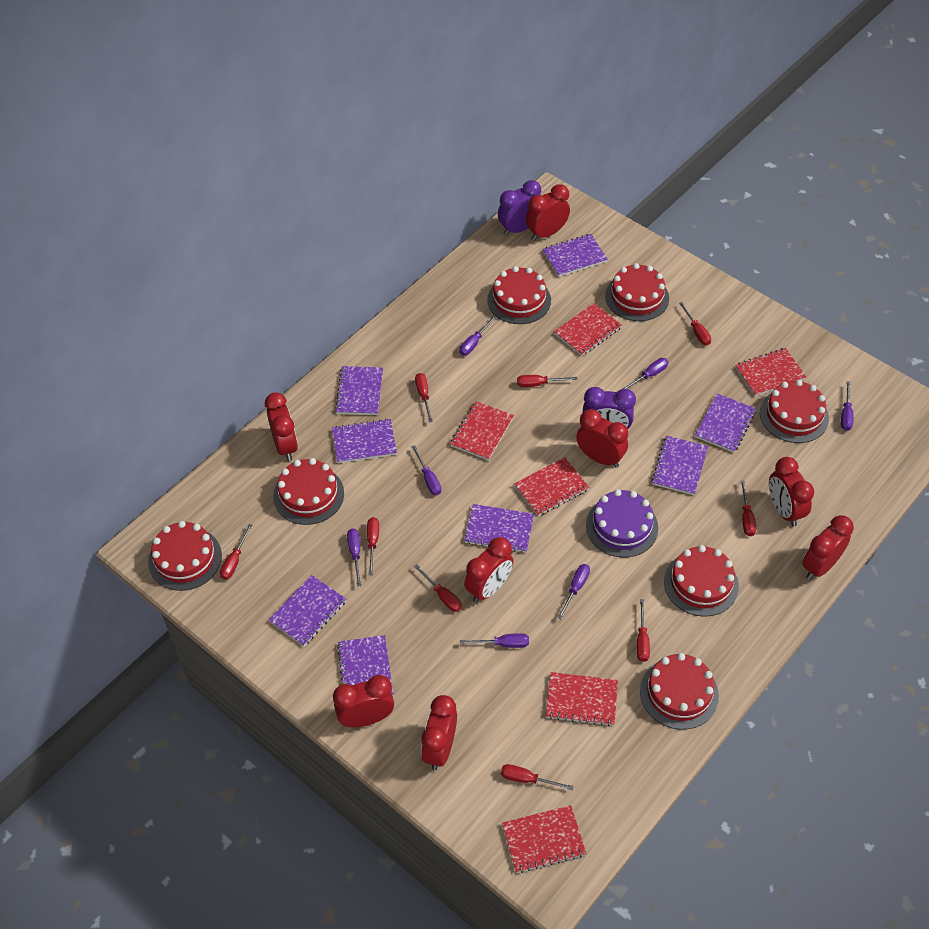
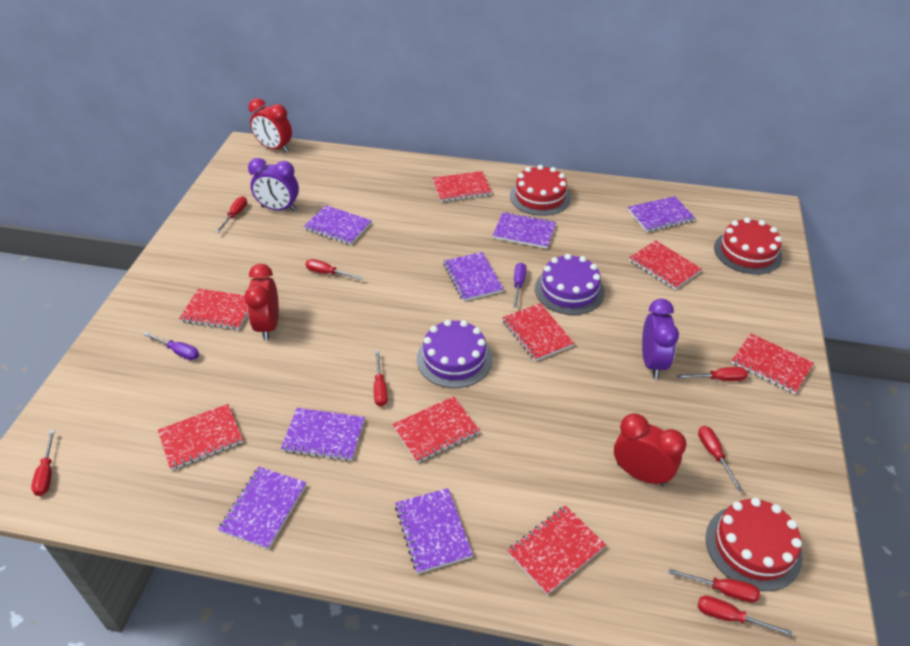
purple cake: [586,489,658,558] = 1 -> [417,319,493,388] [535,254,605,315] = 2
purple notebook: [269,575,346,646] [332,419,397,463] [335,366,383,415] [337,635,394,696] [464,504,534,553] [543,234,608,277] [652,436,708,495] [695,393,756,452] = 8 -> [218,467,306,549] [281,408,365,461] [304,205,372,245] [395,488,473,574] [444,252,504,301] [493,212,556,249] [628,196,695,232] = 7
purple screwdriver: [347,529,361,587] [412,445,441,495] [459,316,496,355] [460,633,529,648] [557,564,590,619] [623,358,668,389] [841,381,854,431] = 7 -> [143,332,199,360] [513,262,526,308] = 2
red cake: [148,521,222,591] [273,458,344,525] [487,266,551,324] [605,263,669,321] [640,653,719,730] [664,545,739,617] [760,380,829,443] = 7 -> [510,165,571,216] [706,498,803,591] [714,217,783,275] = 3
red clock: [265,392,298,461] [333,675,394,727] [421,695,457,770] [464,537,513,603] [526,184,570,241] [576,409,628,468] [769,457,814,527] [802,515,854,580] = 8 -> [244,264,279,341] [249,98,292,153] [614,413,687,486] = 3
red notebook: [450,401,514,460] [502,805,586,873] [514,457,589,516] [546,672,618,726] [554,303,622,356] [735,348,806,396] = 6 -> [158,404,243,470] [179,289,248,330] [392,396,480,463] [432,171,492,202] [502,303,575,361] [507,505,606,595] [629,240,702,290] [731,333,814,394] = 8
red screwdriver: [220,524,253,579] [367,517,379,575] [414,564,462,612] [415,373,433,422] [501,764,574,790] [517,375,578,387] [637,599,650,662] [679,302,711,345] [741,481,756,536] = 9 -> [31,430,55,496] [216,196,247,233] [306,259,363,280] [374,351,388,407] [669,569,760,603] [677,367,748,381] [698,426,743,491] [698,595,792,636] = 8

